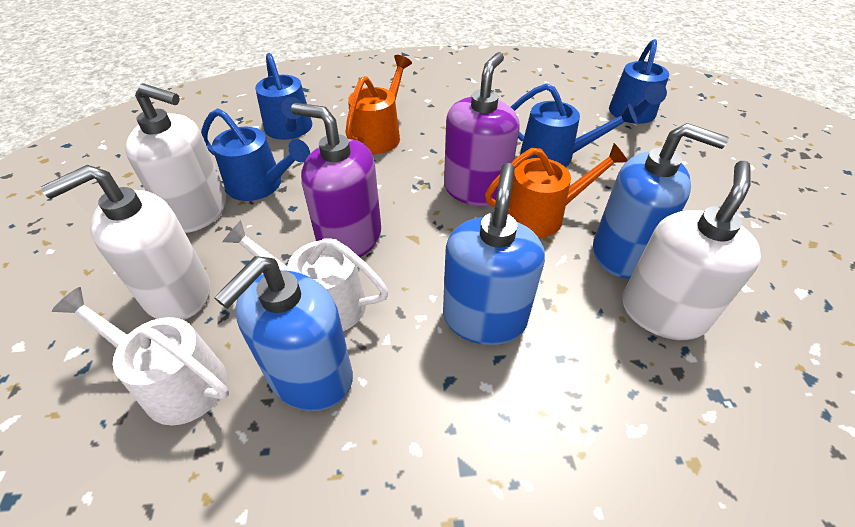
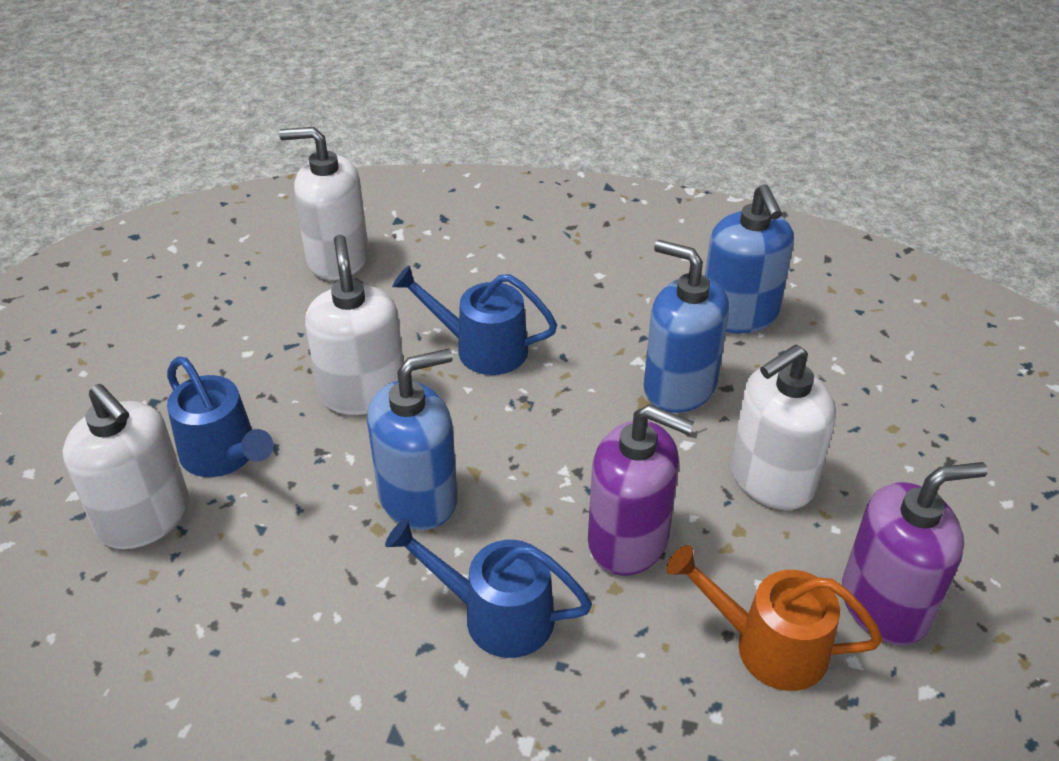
blue watering can: [201,108,310,201] [255,53,312,140] [511,83,637,167] [609,39,669,124] = 4 -> [167,356,273,477] [385,518,592,658] [392,265,557,375] = 3
orange watering can: [345,55,412,154] [485,143,628,238] = 2 -> [666,545,883,691] = 1
white soap dispenser: [40,165,210,320] [126,83,227,233] [622,161,761,340] = 3 -> [62,384,189,549] [279,127,369,280] [305,235,403,415] [731,345,836,510] = 4
white watering can: [52,287,229,425] [222,220,389,331] = 2 -> none = 0

